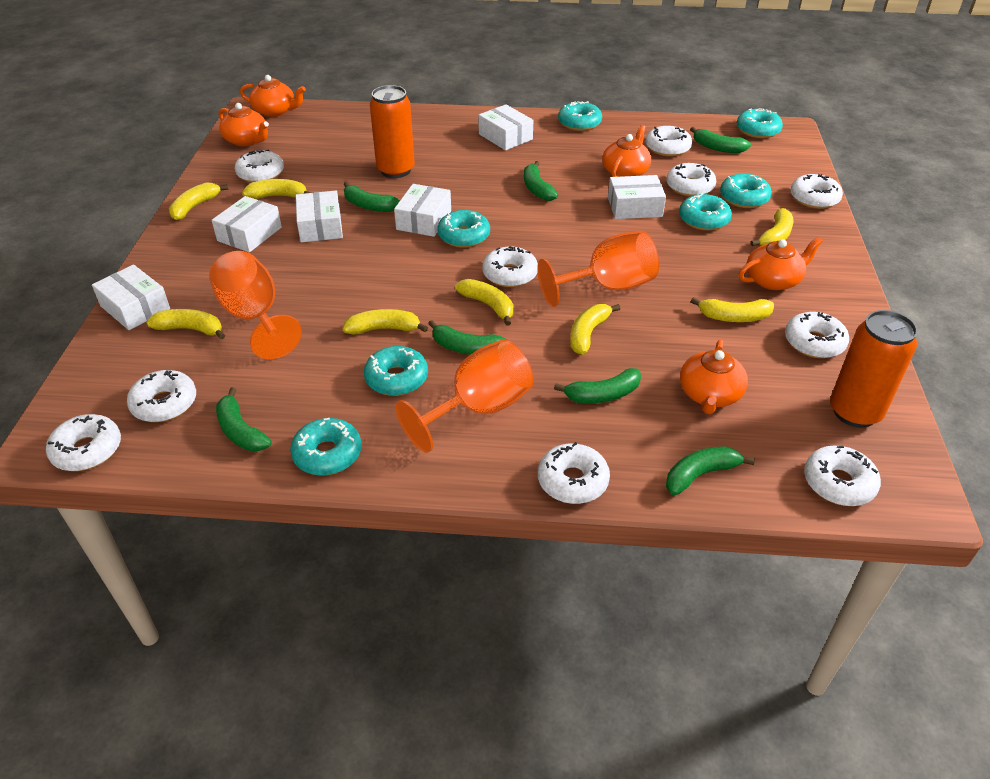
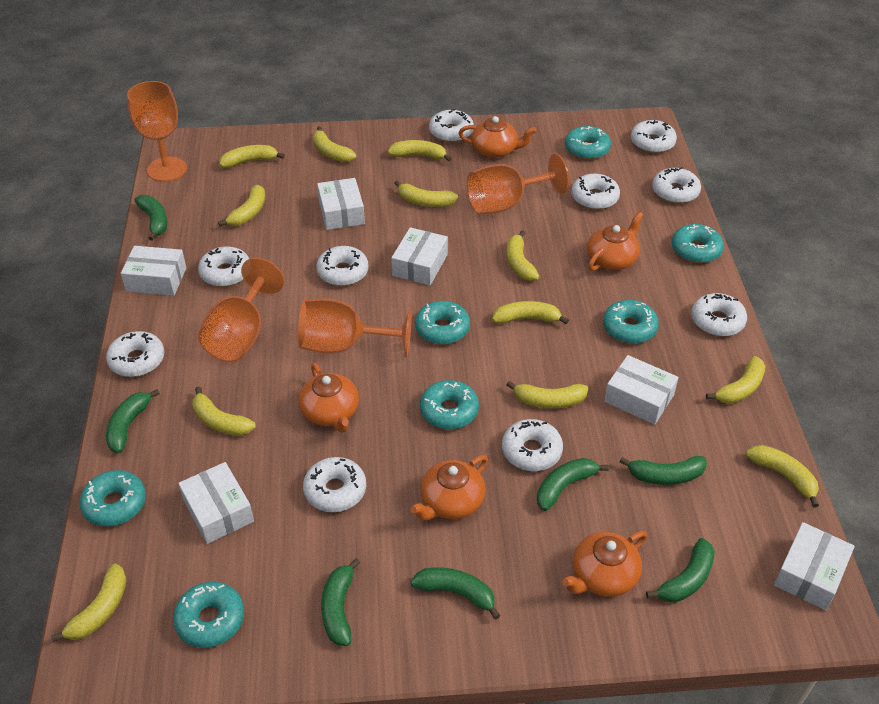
orange can: [370,85,415,178] [830,310,918,428] = 2 -> none = 0
orange goblet: [209,251,302,359] [396,339,534,453] [537,231,659,307] = 3 -> [127,81,187,182] [198,258,284,362] [298,299,412,357] [467,154,569,215] = 4
yellow banana: [146,309,225,339] [169,182,228,220] [242,179,311,199] [343,309,428,335] [455,279,513,326] [570,304,620,355] [690,297,774,322] [750,208,794,246] = 8 -> [51,564,127,642] [192,386,256,436] [218,185,265,226] [219,145,285,168] [313,126,356,162] [388,140,452,161] [394,180,458,207] [492,301,569,324] [506,230,540,281] [507,381,588,408] [706,356,766,404] [746,445,819,508] = 12

